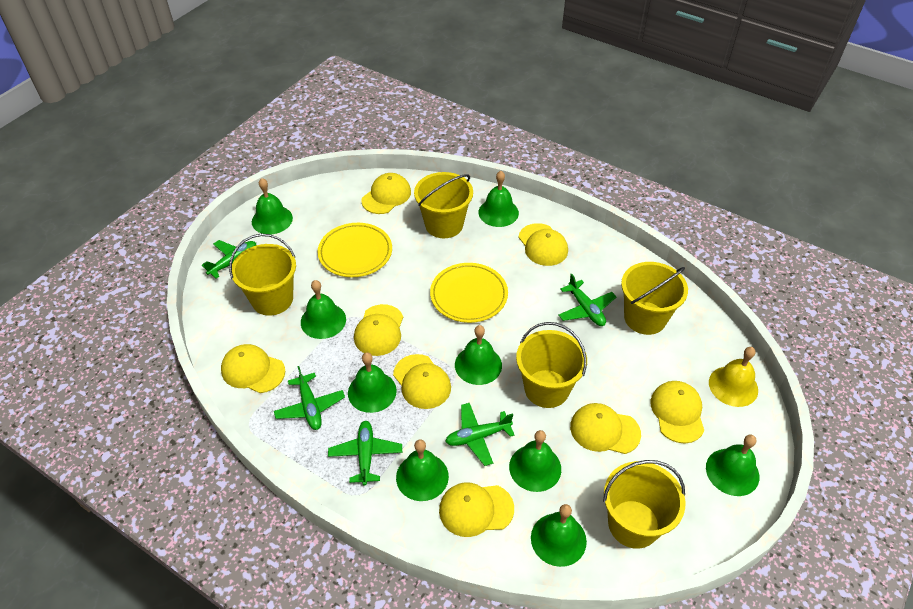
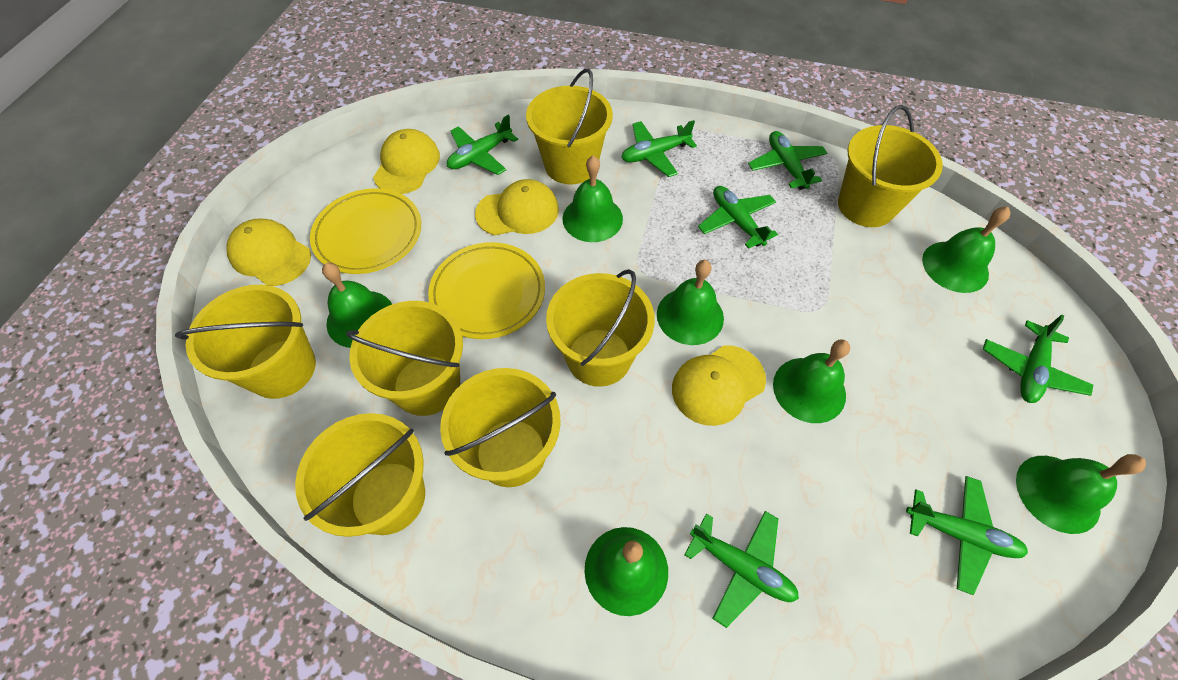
green bell: [252,178,293,234] [301,280,346,339] [348,352,397,413] [396,439,449,501] [455,325,502,385] [478,171,519,227] [509,430,561,492] [531,504,587,567] [706,434,759,496] = 9 -> [322,263,392,348] [562,156,623,242] [584,527,668,616] [657,260,724,345] [773,339,850,423] [922,207,1011,293] [1016,454,1146,534] = 7
green plane: [202,240,256,279] [274,366,345,430] [328,421,402,486] [445,403,515,466] [559,273,616,326] = 5 -> [447,115,518,175] [621,120,697,177] [684,511,799,628] [698,186,778,249] [748,131,827,190] [906,476,1028,595] [983,314,1093,403] = 7
yellow bell: [709,347,758,407] = 1 -> none = 0
yellow bucket: [229,234,296,316] [414,172,473,238] [516,322,587,408] [603,460,686,549] [621,262,688,335] = 5 -> [175,285,316,399] [295,413,425,537] [346,301,463,416] [440,368,561,487] [526,69,613,185] [546,269,655,387] [838,105,943,227] = 7
yellow cap: [221,344,285,393] [354,304,403,356] [361,173,411,214] [393,354,451,409] [439,482,514,537] [519,223,568,266] [570,403,641,454] [650,381,704,443] = 8 -> [226,219,311,286] [373,129,440,194] [475,179,559,235] [672,345,766,426] = 4

